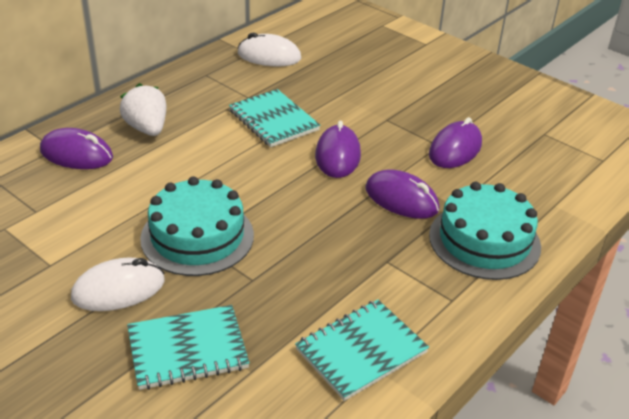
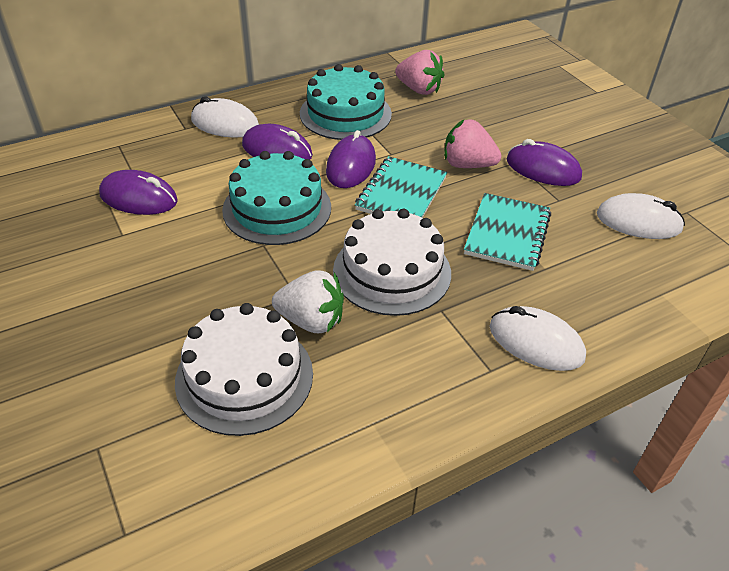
pink strawberry: none = 0 -> [395,50,444,95] [444,119,501,168] = 2
turquoise notebook: [127,305,250,390] [229,89,320,147] [295,300,429,401] = 3 -> [355,156,447,218] [464,193,551,271] = 2
white cake: none = 0 -> [175,303,313,436] [333,209,451,316] = 2
white mouse: [71,258,165,311] [238,33,301,66] = 2 -> [191,96,259,138] [490,306,586,371] [597,193,685,239] = 3

